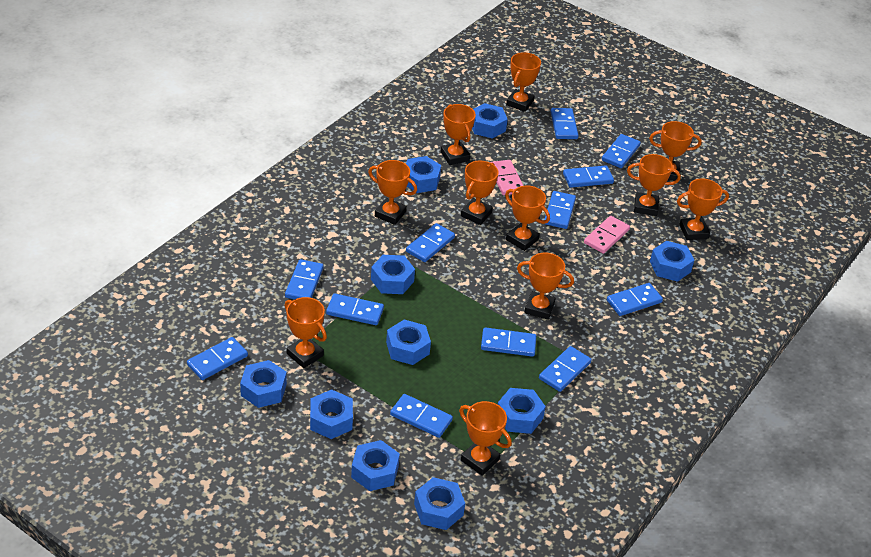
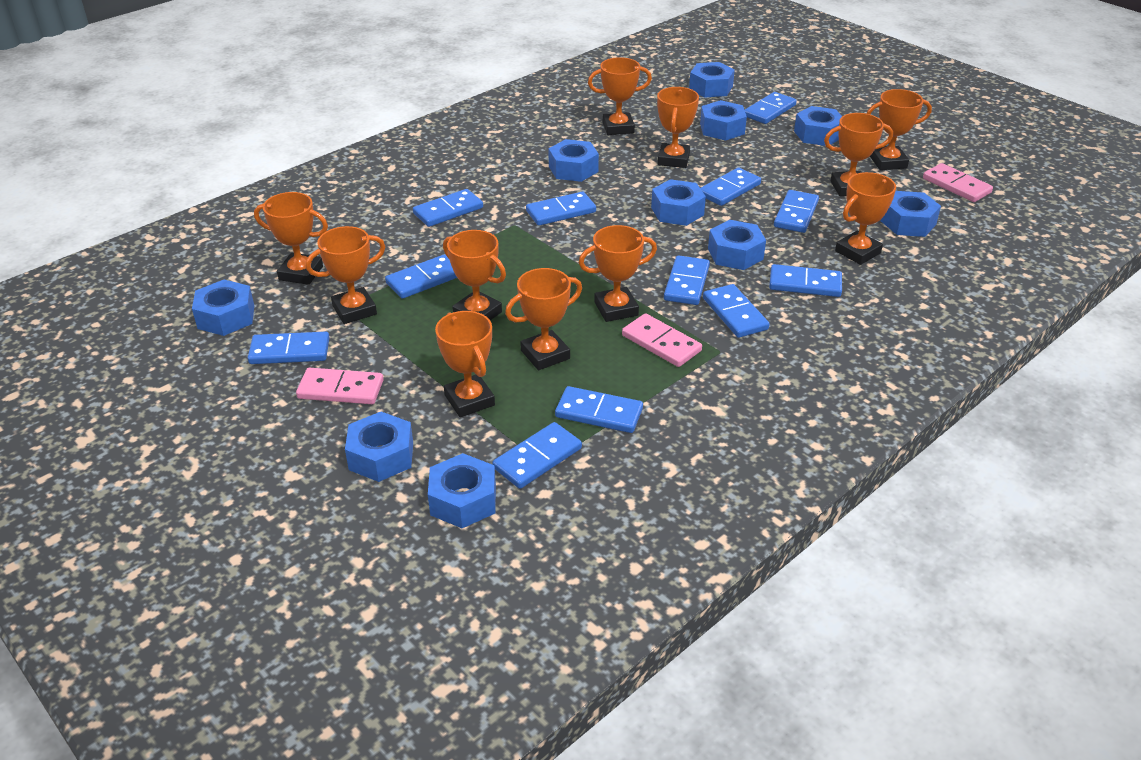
pink domino: [490,160,524,195] [584,216,630,254] = 2 -> [296,368,384,404] [622,313,702,367] [923,163,993,202] = 3

